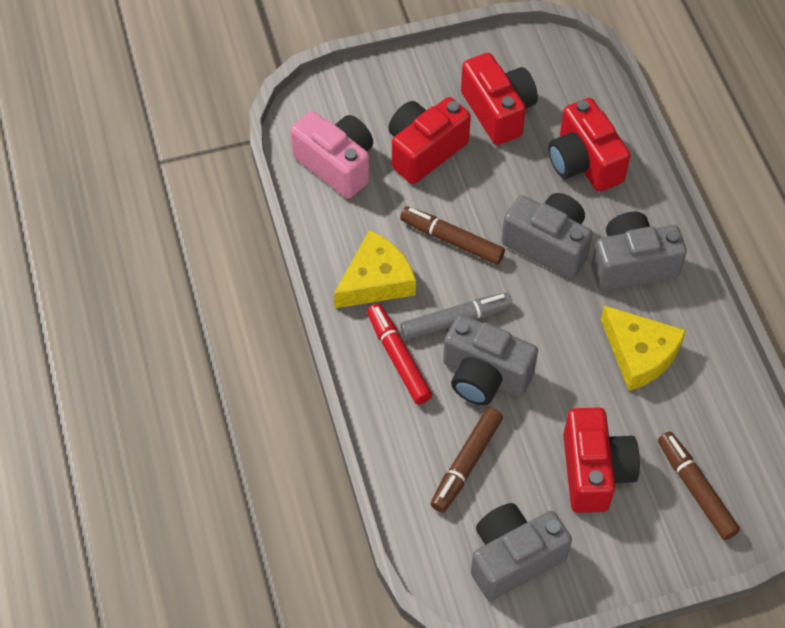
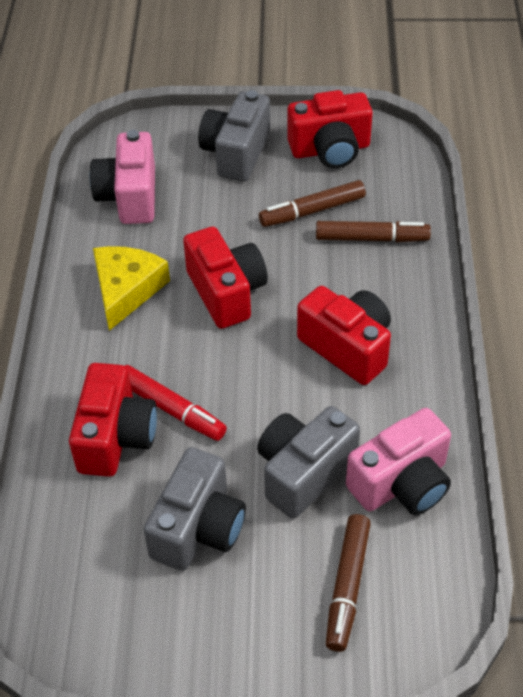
grey camera: [443,314,538,405] [471,503,572,601] [502,193,593,279] [591,212,687,291] = 4 -> [143,447,246,571] [198,90,270,182] [257,406,360,519] = 3
grey marker: [400,292,512,340] = 1 -> none = 0
pink camera: [290,111,373,199] = 1 -> [90,130,155,224] [346,408,451,515] = 2
yellow cheese: [334,230,416,308] [601,305,686,391] = 2 -> [93,246,170,331] = 1

